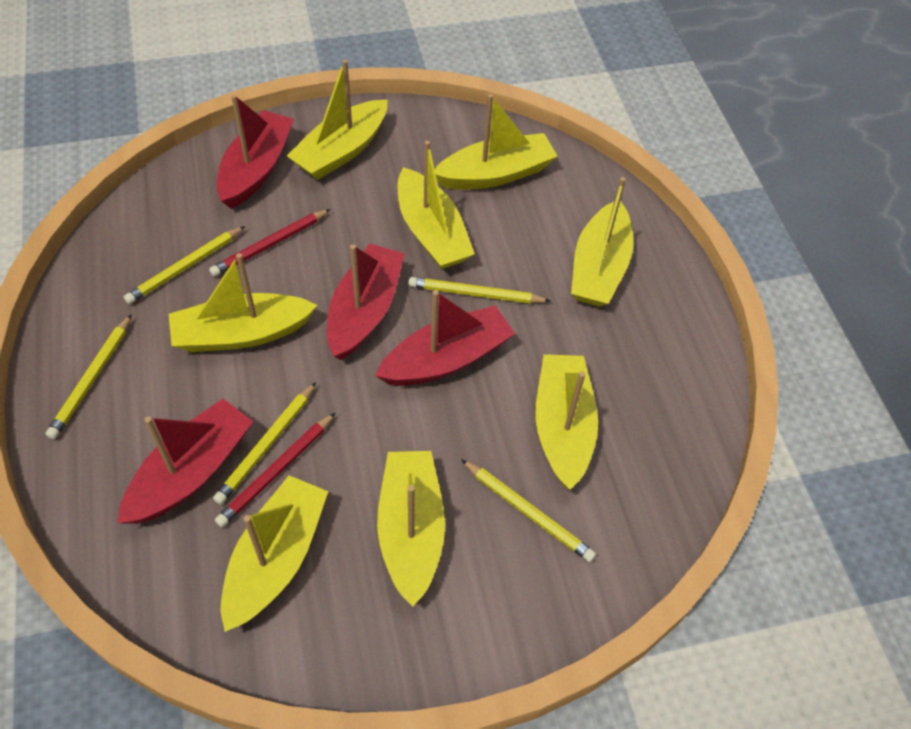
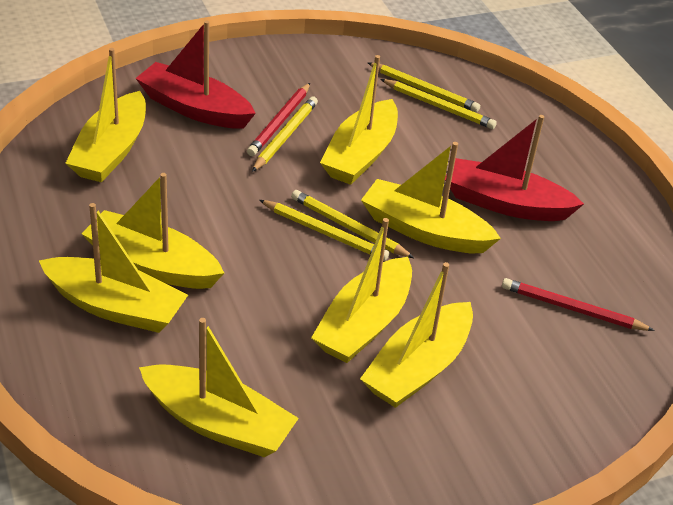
red boat: [117,399,253,524] [217,94,294,209] [327,243,405,360] [375,290,515,386] = 4 -> [135,20,256,129] [445,115,584,221] = 2

